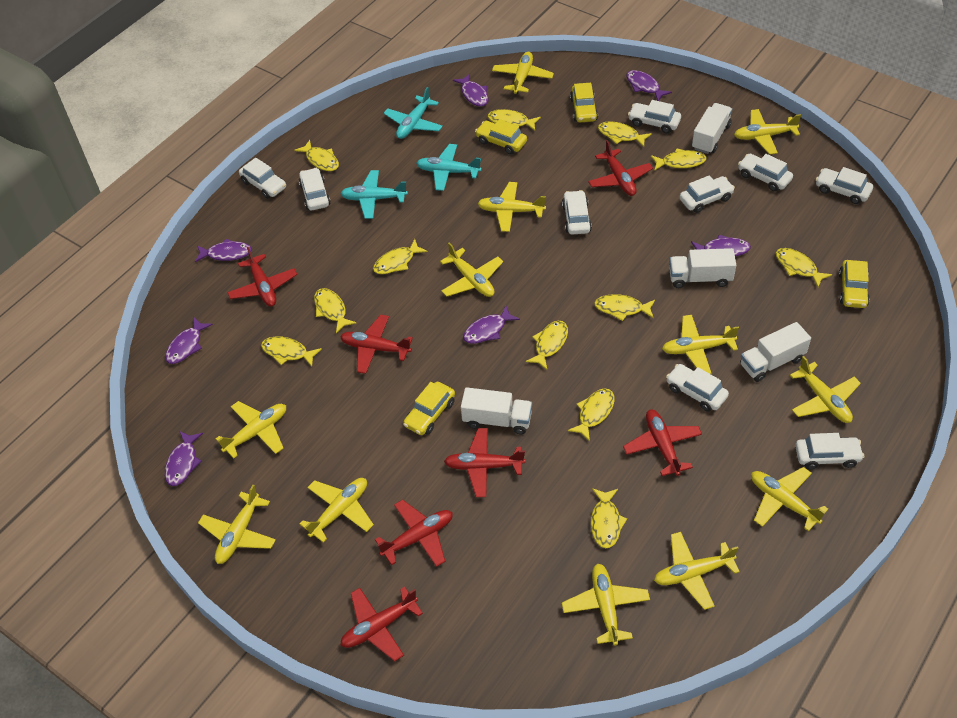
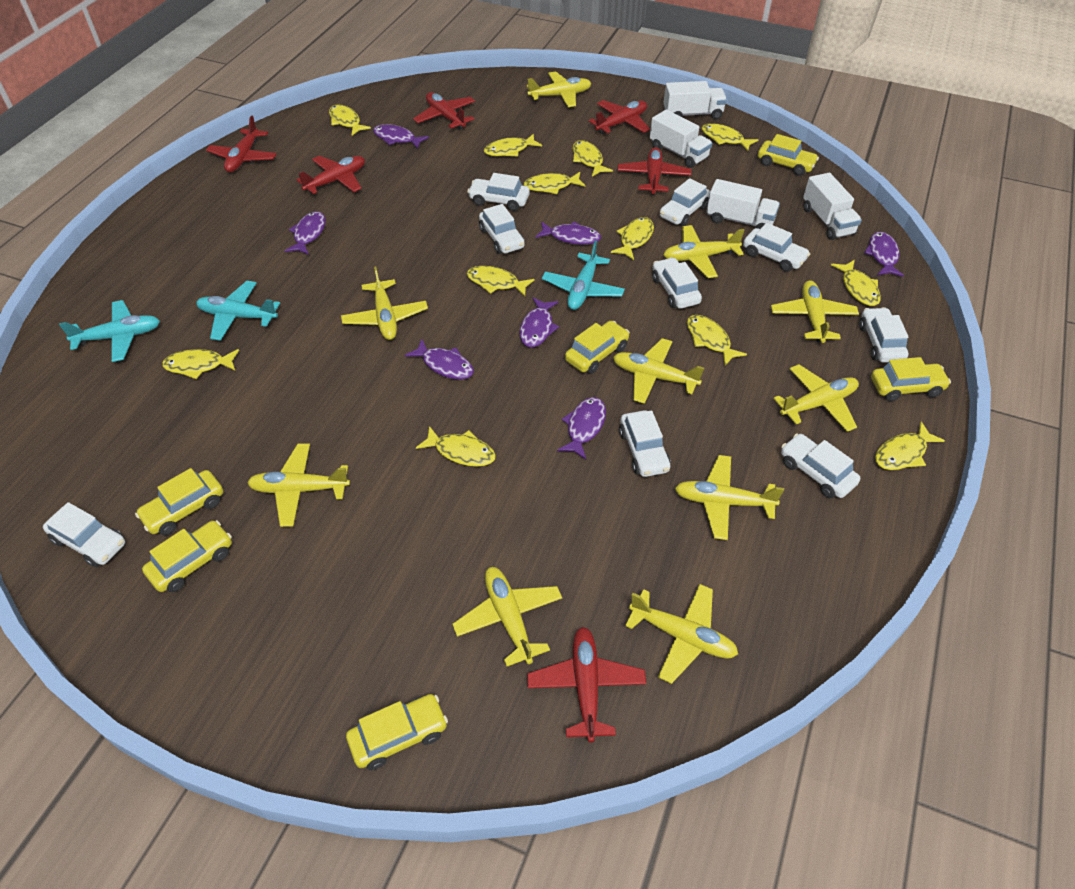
red plane: [227,247,297,307] [340,314,413,374] [341,587,423,661] [375,500,453,567] [444,428,525,497] [588,140,653,196] [623,409,702,476] = 7 -> [206,115,277,172] [297,156,365,194] [413,92,475,130] [527,627,646,743] [589,100,650,134] [617,147,691,195] = 6
yellow car: [403,382,455,435] [475,119,527,154] [570,83,598,122] [839,260,870,308] = 4 -> [135,468,223,535] [142,520,232,592] [346,694,448,770] [565,321,630,374] [758,134,819,176] [871,357,951,401] = 6
yellow plane: [198,485,276,564] [216,401,286,459] [300,478,374,543] [440,243,503,297] [477,182,546,232] [492,52,554,94] [562,564,650,646] [654,532,740,610] [662,315,739,374] [734,109,801,155] [751,467,828,531] [790,356,861,423] = 12 -> [247,444,350,527] [341,266,428,340] [452,567,562,666] [527,71,592,107] [613,338,704,404] [625,584,738,684] [663,225,744,278] [675,455,784,540] [771,280,859,343] [774,364,859,432] = 10

